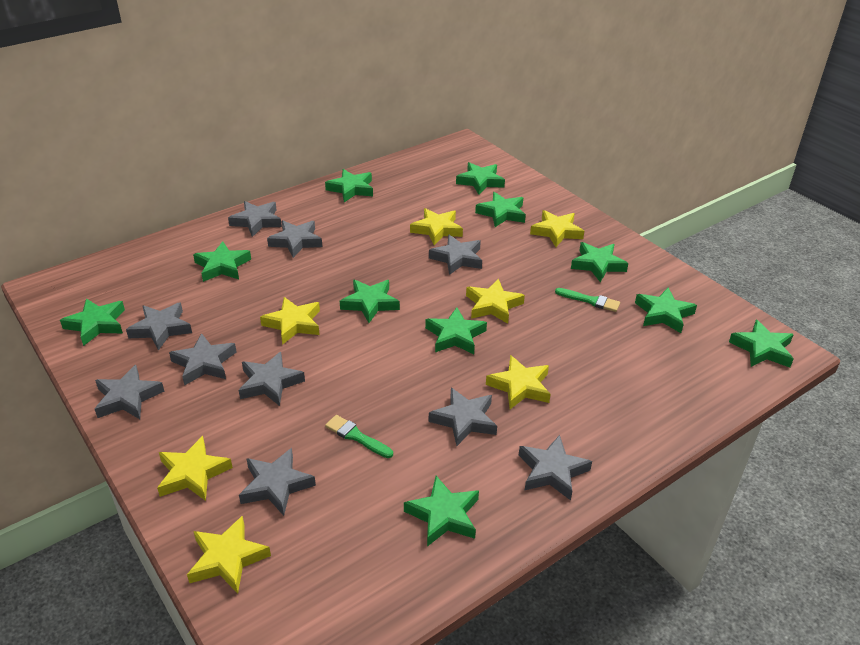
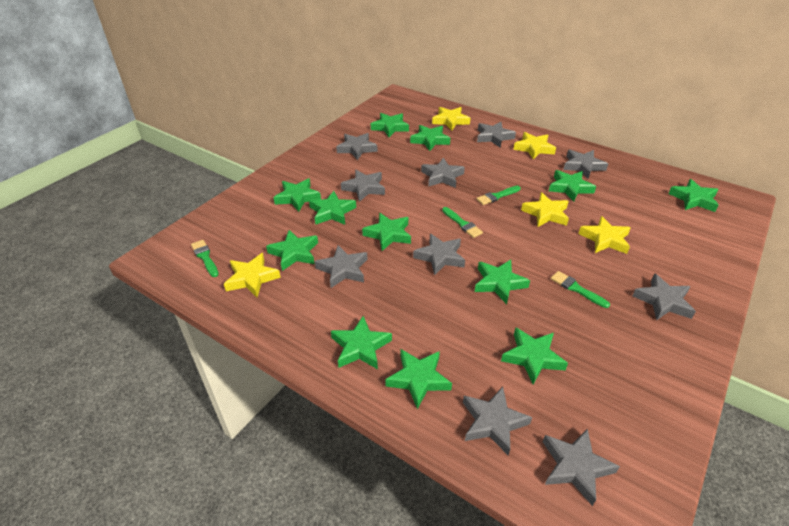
green brush: [325,415,393,458] [555,288,620,312] = 2 -> [191,240,219,277] [442,207,483,238] [476,186,521,205] [551,271,610,308] = 4
green star: [60,299,125,346] [193,241,251,282] [325,169,373,202] [340,280,400,323] [404,476,479,546] [425,307,487,354] [456,162,505,194] [475,192,526,227] [571,242,629,282] [635,288,697,333] [729,320,794,368] = 11 -> [266,230,318,271] [273,178,321,212] [309,191,356,225] [331,316,392,369] [362,213,411,251] [371,113,409,137] [385,349,452,409] [410,125,450,151] [475,260,530,304] [501,327,568,384] [549,170,596,202] [668,179,719,212] = 12
yellow star: [157,436,233,501] [187,516,271,594] [260,297,320,345] [410,208,463,245] [466,279,525,324] [486,355,551,409] [530,210,584,247] = 7 -> [224,253,281,297] [432,107,470,131] [513,132,556,160] [521,192,569,227] [578,216,631,254] = 5

